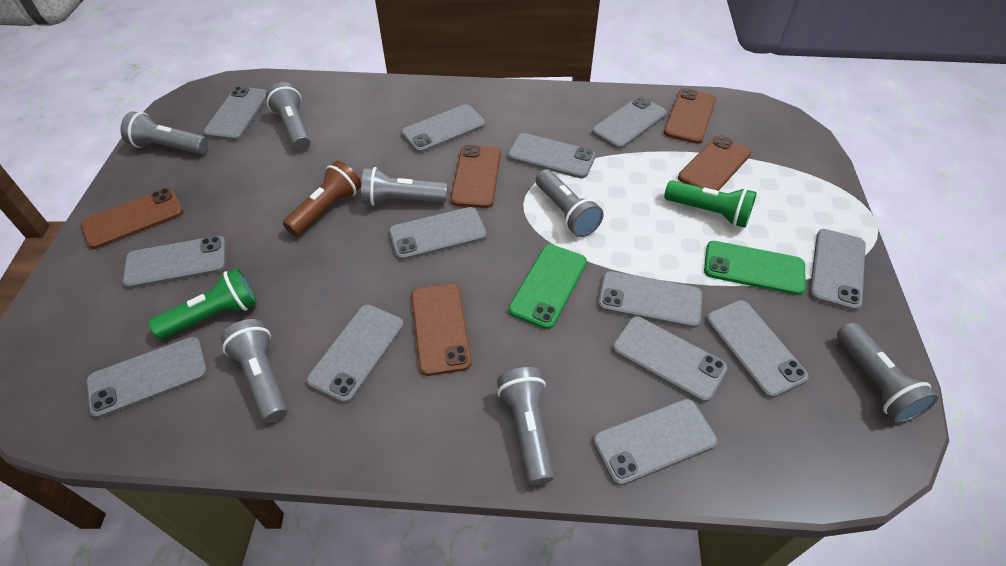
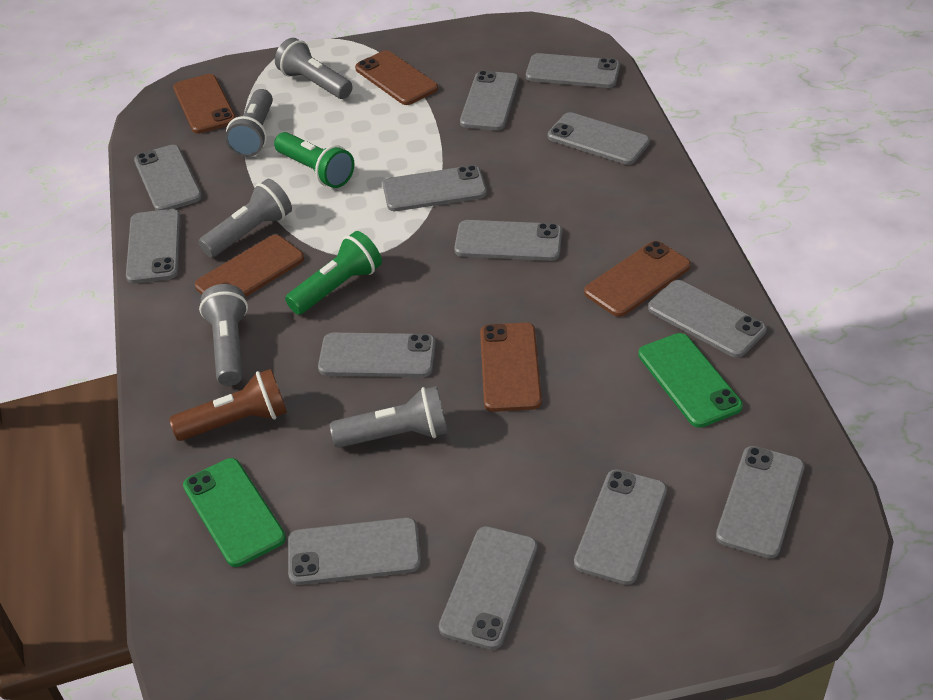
grey flashlight: [120,111,208,154] [221,319,288,423] [266,82,311,150] [361,167,448,206] [497,367,554,485] [536,169,604,237] [837,323,938,423] = 7 -> [199,179,292,258] [199,284,248,386] [225,89,273,157] [275,38,352,99] [330,386,448,448] = 5

